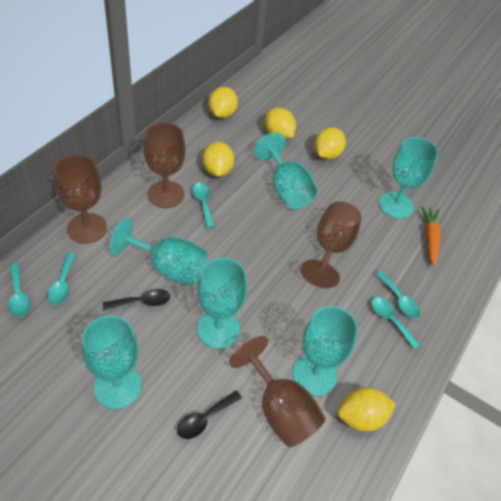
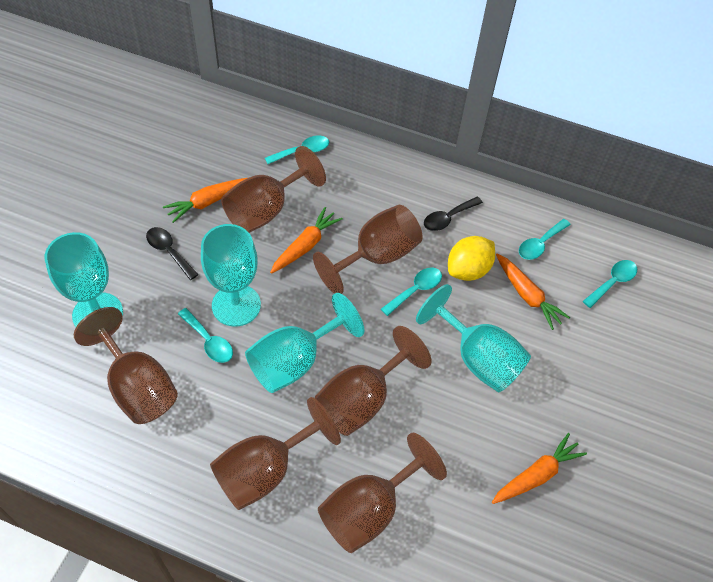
brown goblet: [54,154,107,244] [144,122,186,208] [229,336,326,448] [300,202,362,288] = 4 -> [74,307,178,424] [210,397,341,510] [221,146,326,233] [313,205,423,294] [315,326,432,436] [318,433,447,553] = 6
orange carrot: [421,207,441,267] = 1 -> [163,178,247,223] [270,207,343,274] [492,433,587,504] [496,254,570,330] = 4
turquoise goblet: [82,315,142,409] [110,217,208,286] [197,258,248,349] [254,132,318,209] [293,306,358,396] [379,137,439,219] = 6 -> [45,232,123,327] [201,224,261,327] [245,293,365,393] [416,284,531,392] = 4
yellow lemon: [202,142,234,177] [208,87,238,119] [265,108,296,139] [314,127,346,160] [338,387,396,432] = 5 -> [448,236,495,281] = 1

